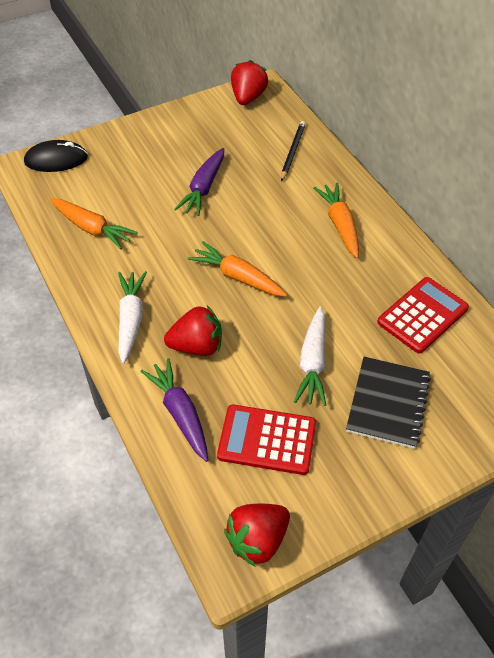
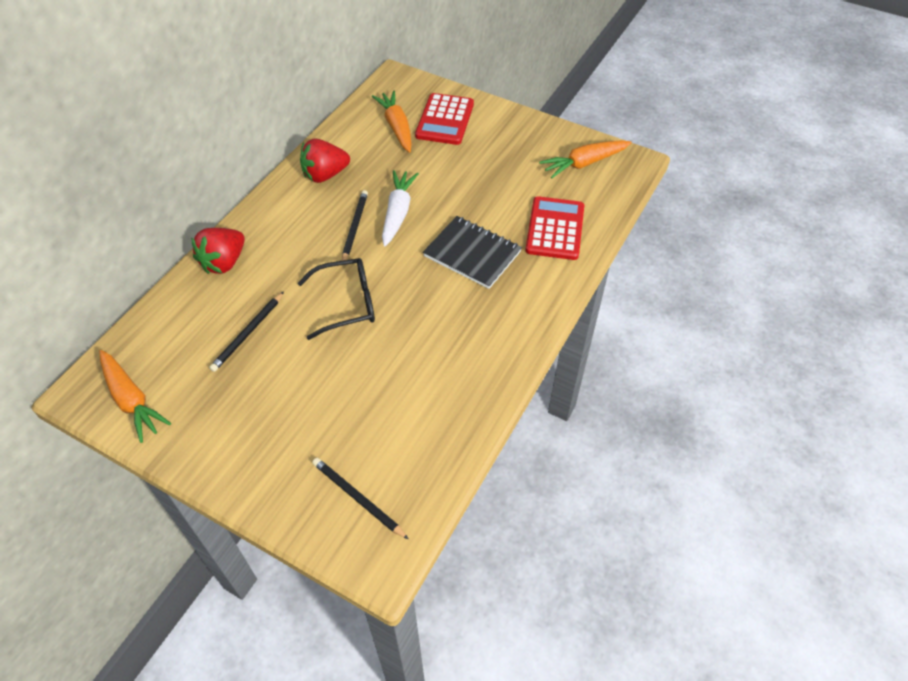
black glasses: none = 0 -> [298,258,375,340] = 1
black mouse: [24,140,88,172] = 1 -> none = 0
black pencil: [281,121,305,181] = 1 -> [209,292,284,372] [312,458,409,540] [342,190,368,261] = 3
purple carrot: [141,358,208,462] [175,148,224,216] = 2 -> none = 0
red strawberry: [164,306,222,356] [224,504,290,567] [231,60,268,105] = 3 -> [191,228,245,274] [300,139,350,183] = 2
white carrot: [118,271,147,364] [294,307,326,406] = 2 -> [382,170,419,246] = 1

